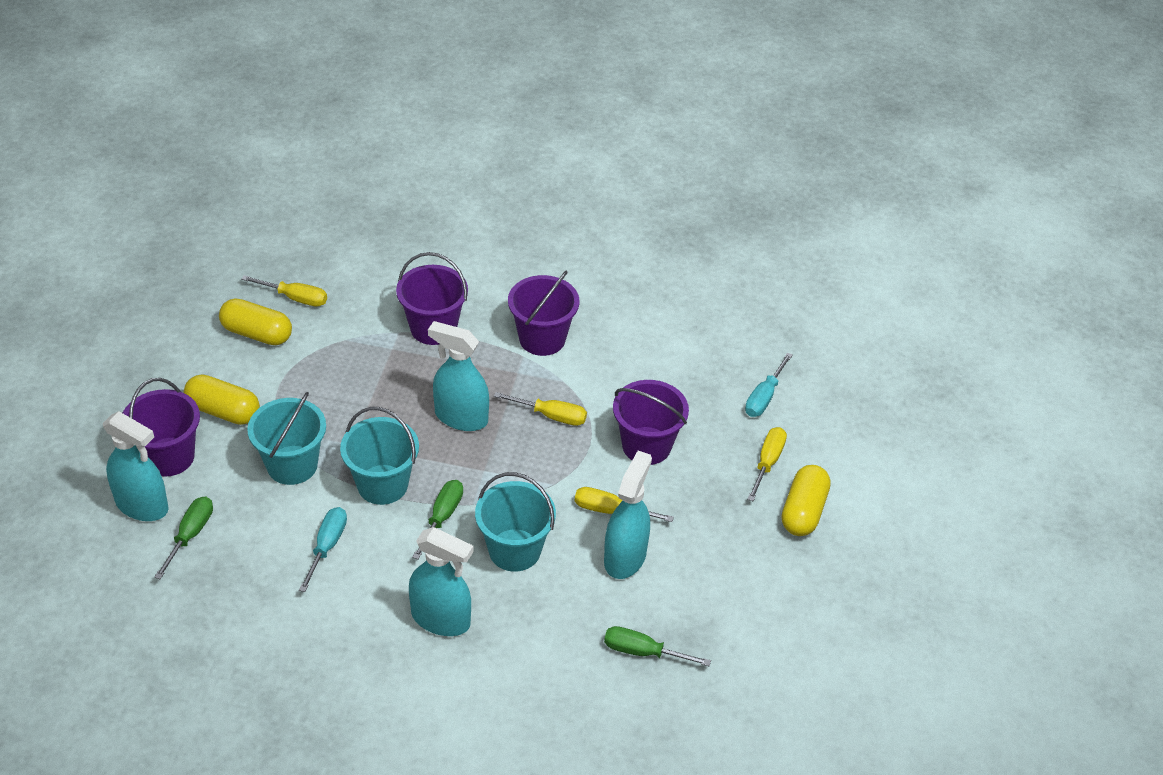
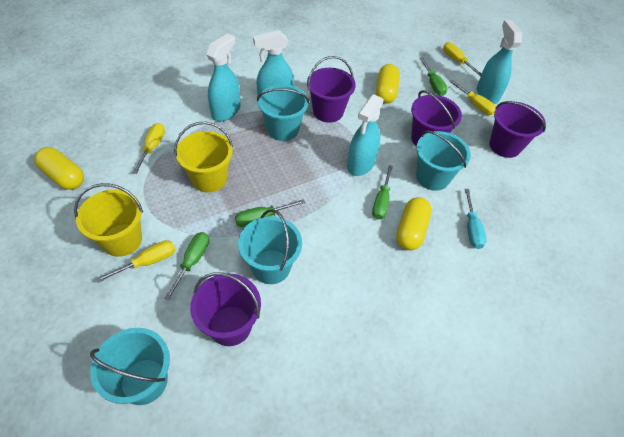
green screwdriver: [154,497,213,579] [412,480,463,560] [604,626,711,666] = 3 -> [165,232,209,300] [235,199,305,227] [372,165,393,219] [420,58,448,96] = 4
turquoise bucket: [247,392,326,485] [340,407,419,505] [475,472,556,572] = 3 -> [90,328,170,405] [238,209,302,284] [257,84,310,141] [416,130,471,191] = 4
turquoise screwdriver: [299,507,347,592] [745,352,793,417] = 2 -> [465,189,486,249] = 1
yellow bucket: none = 0 -> [74,183,143,257] [174,122,233,193] = 2

